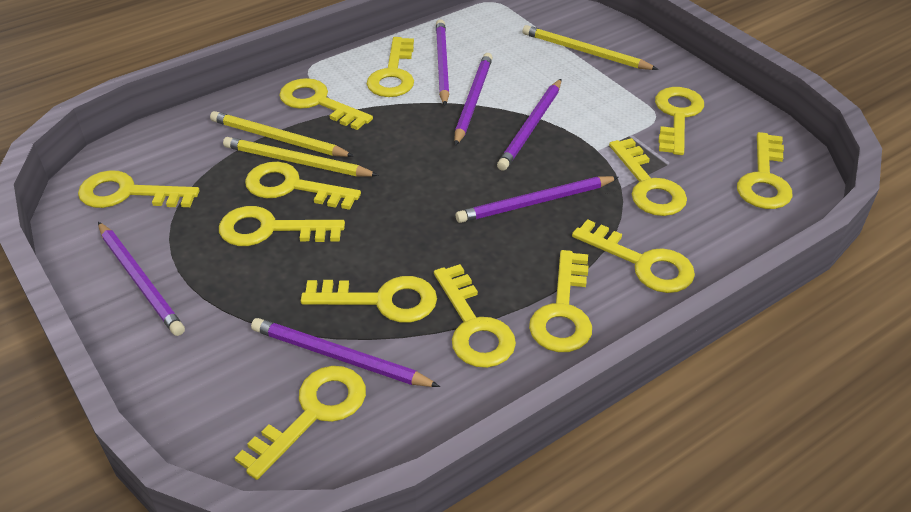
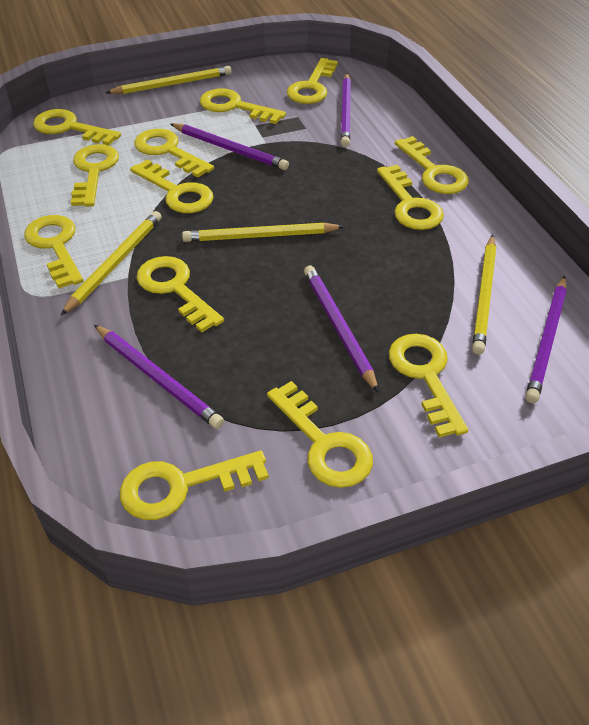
purple pencil: [98,222,185,336] [251,318,440,387] [436,19,449,106] [454,53,493,146] [456,176,619,223] [497,79,562,171] = 6 -> [94,325,224,429] [171,123,289,170] [304,266,379,393] [340,73,351,147] [526,276,567,403] = 5
yellow pencil: [210,111,354,157] [223,137,379,176] [522,25,658,70] = 3 -> [61,211,162,315] [106,66,232,94] [182,223,345,242] [472,235,496,354] = 4

